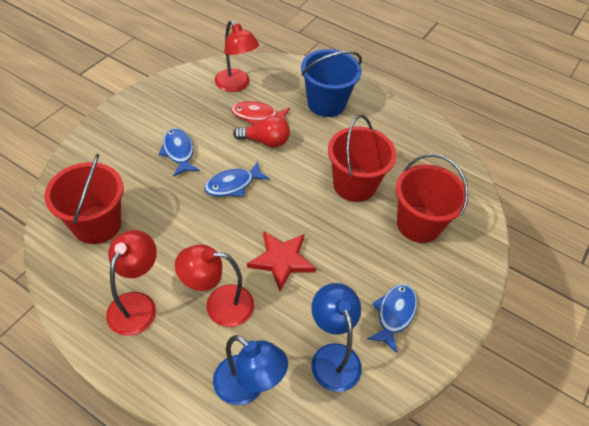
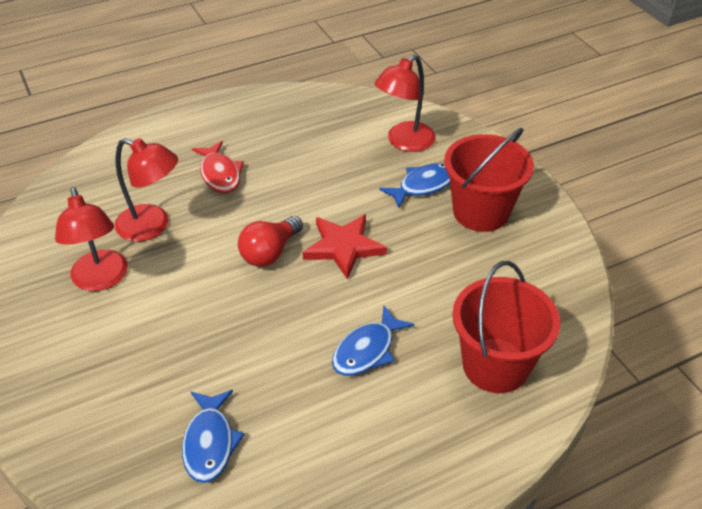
blue bucket: [301,49,362,117] = 1 -> none = 0
blue lamp: [213,335,288,405] [311,283,362,392] = 2 -> none = 0
red bucket: [45,154,124,244] [328,115,397,202] [396,154,468,243] = 3 -> [444,128,534,232] [452,261,560,393] = 2

